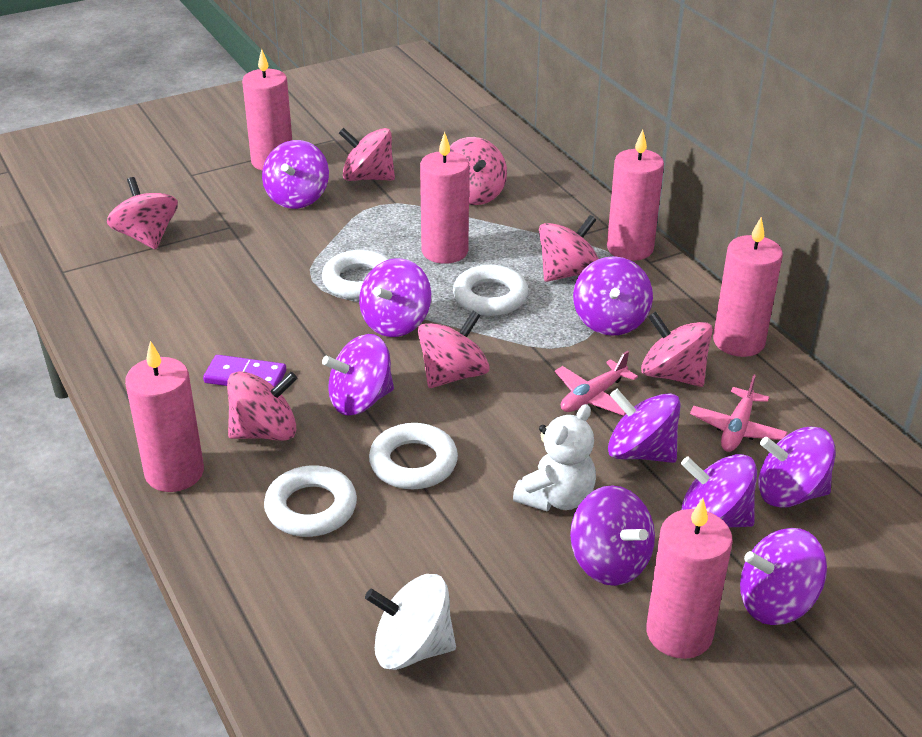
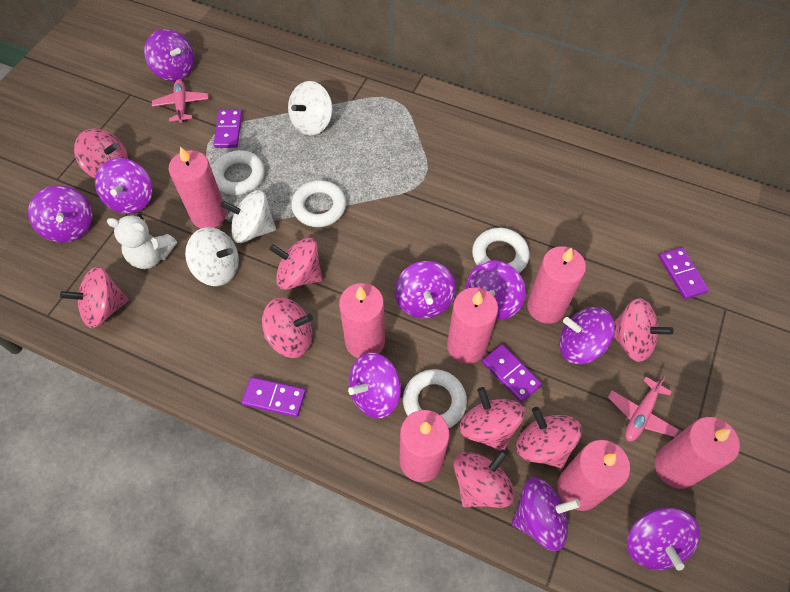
pink candle: [125,341,204,492] [242,49,292,170] [420,132,469,264] [607,130,664,261] [646,498,733,659] [713,217,783,357] = 6 -> [169,146,227,228] [339,283,385,358] [399,410,450,482] [447,287,498,364] [527,246,586,324] [557,440,630,511] [654,417,740,489] = 7
pink spinning top: [107,177,178,250] [227,371,297,441] [339,128,395,181] [418,311,490,388] [450,137,507,205] [539,215,599,282] [641,311,713,387] = 7 -> [60,267,129,328] [74,129,128,179] [262,298,313,358] [269,238,323,290] [454,449,515,508] [459,387,525,451] [516,407,582,468] [613,298,673,362] = 8
purple domino: [203,355,286,387] = 1 -> [214,109,242,148] [241,377,306,417] [482,344,542,403] [659,247,709,299] = 4
white spinning top: [365,574,456,670] = 1 -> [185,227,239,286] [221,190,276,243] [288,81,332,135] = 3

